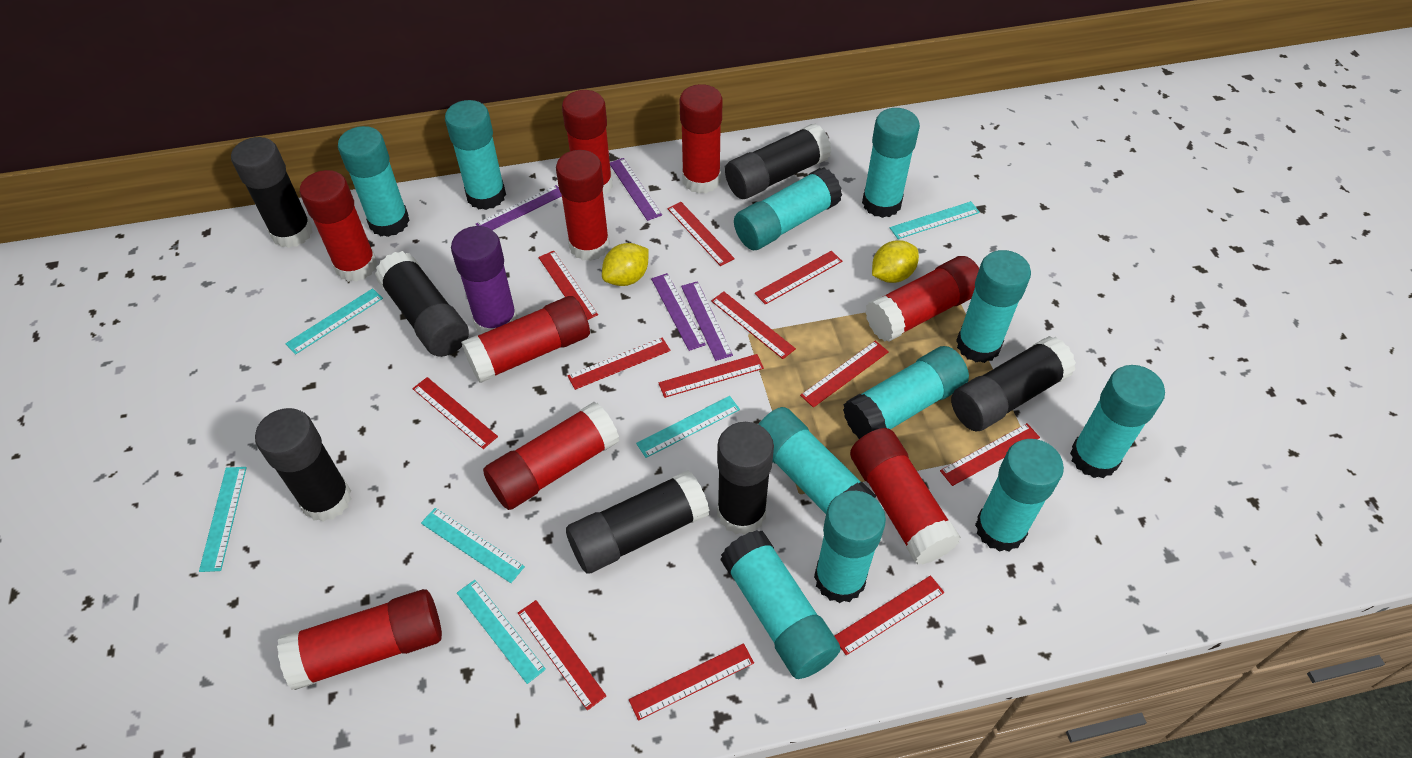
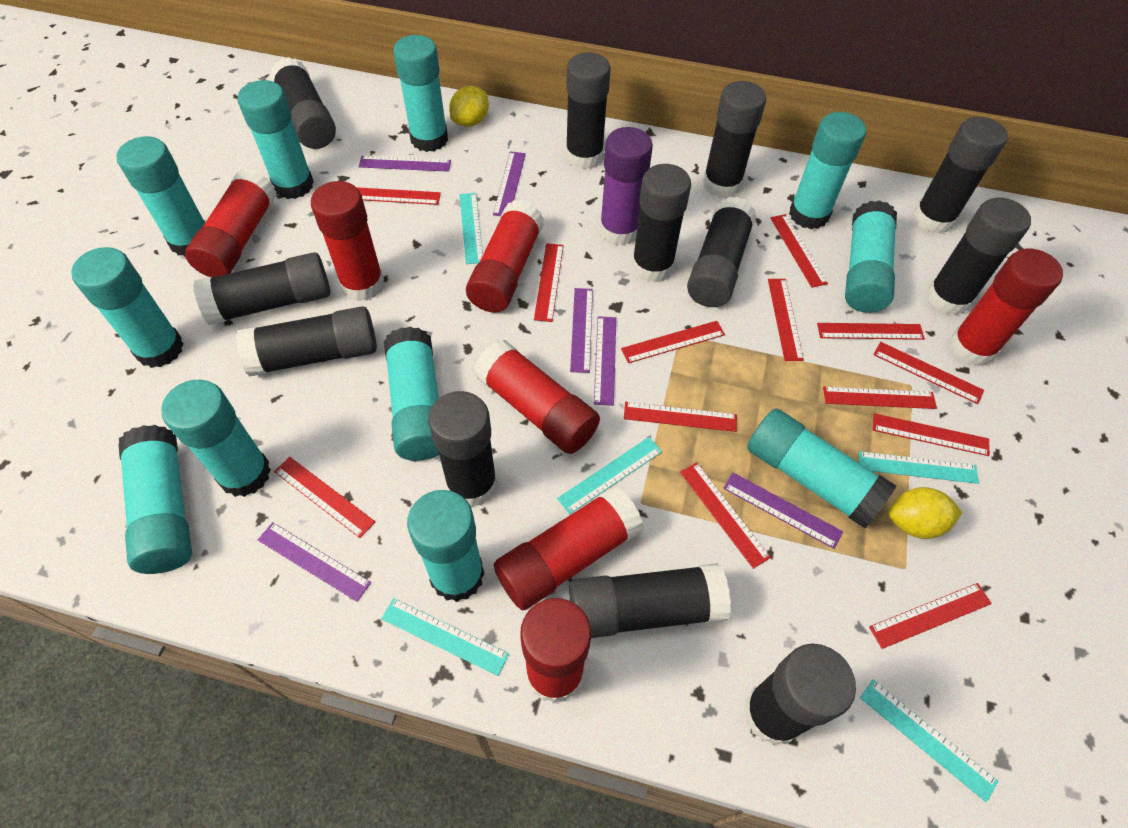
black glue stick: [231,137,313,248] [255,408,352,522] [375,251,469,357] [566,470,710,574] [717,422,774,535] [725,124,832,199] [951,336,1076,431] = 7 -> [193,252,330,325] [236,306,377,377] [270,57,336,149] [428,391,497,507] [566,52,611,169] [569,564,731,638] [632,164,691,283] [687,197,756,307] [703,81,766,198] [744,644,856,745] [913,117,1008,234] [926,197,1031,315] = 12
purple ruler: [476,185,562,230] [610,158,662,221] [651,273,706,351] [681,281,733,361] = 4 -> [258,522,371,602] [359,156,451,172] [493,152,526,216] [570,288,593,373] [594,316,616,406] [723,473,843,549] = 6
red glue stick: [277,589,442,690] [300,170,378,282] [461,296,590,383] [483,402,619,510] [556,150,610,261] [562,90,613,196] [680,84,722,194] [850,428,961,565] [865,256,979,342] = 9 -> [185,169,277,277] [311,181,384,301] [466,200,544,313] [474,339,600,454] [494,486,644,611] [520,598,591,703] [949,248,1063,366] = 7
red ruler: [412,377,498,449] [518,600,606,710] [538,251,598,320] [568,337,671,390] [629,643,754,721] [659,354,764,398] [667,202,735,266] [711,291,796,359] [755,251,842,305] [800,341,889,408] [834,575,944,655] [940,423,1040,486] = 12 -> [274,457,375,538] [356,187,441,205] [534,243,564,322] [621,321,725,363] [624,402,737,432] [680,462,771,569] [768,279,804,361] [770,214,828,288] [817,323,925,340] [823,387,937,409] [869,583,992,649] [873,342,984,404] [873,413,990,456] = 13
turquoise ruler: [199,467,247,572] [285,288,383,354] [421,508,525,583] [457,580,546,684] [636,396,740,458] [890,201,980,239] = 6 -> [381,598,509,676] [459,193,483,264] [557,437,662,514] [858,451,979,484] [860,679,998,802] = 5

